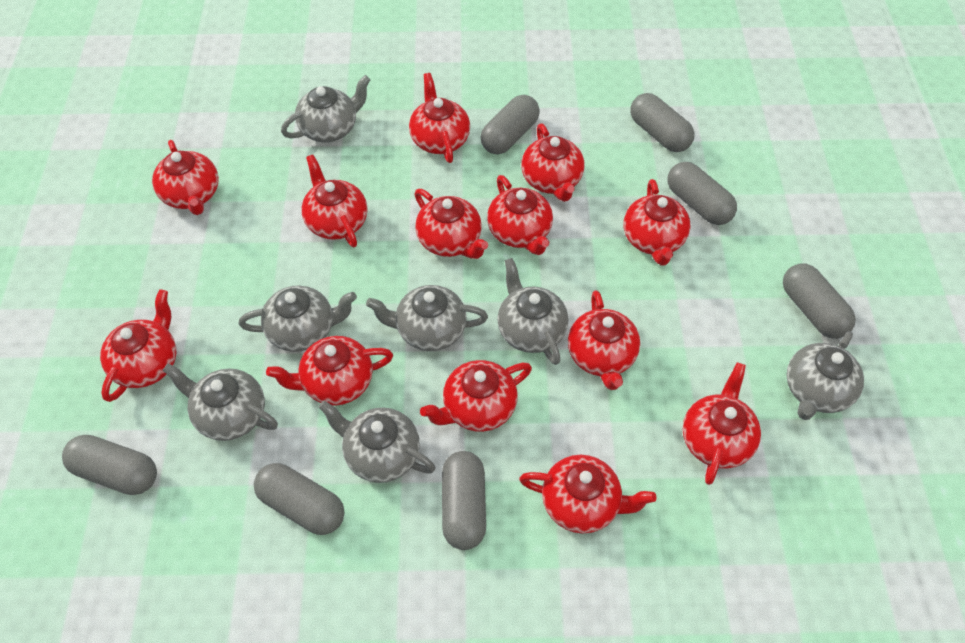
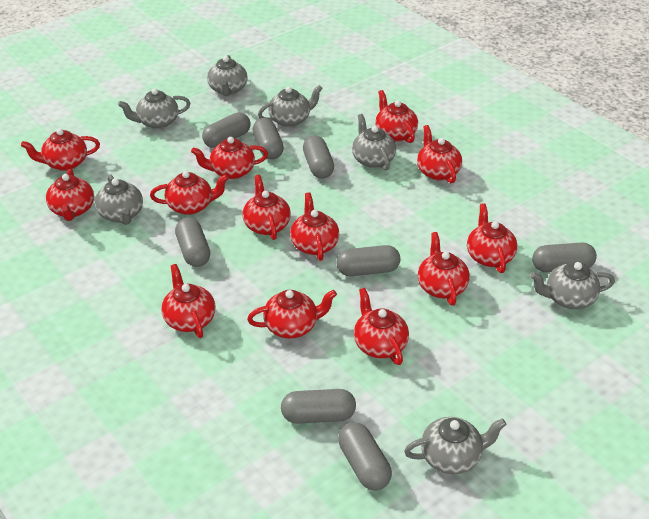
grey capsule: [62,435,157,495] [254,463,344,535] [442,451,486,550] [481,95,540,154] [630,93,695,152] [667,162,737,225] [783,264,856,339] = 7 -> [175,217,210,267] [202,112,251,148] [253,118,284,160] [281,389,356,424] [303,135,334,179] [337,245,400,276] [338,422,392,491] [532,242,597,272] = 8

